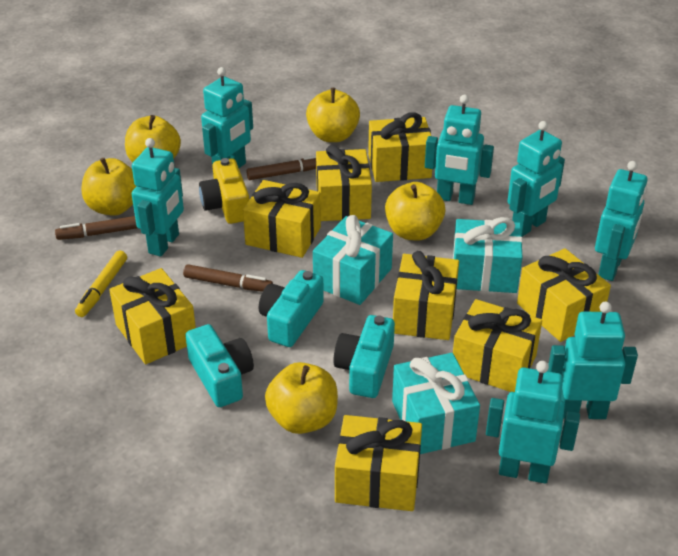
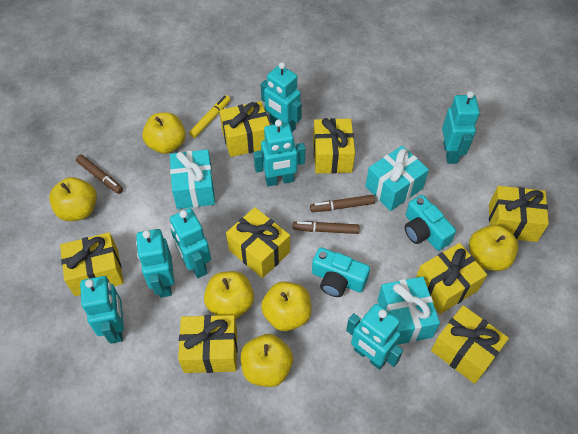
turquoise camera: [185,324,254,407] [259,270,324,347] [334,315,395,398] = 3 -> [312,247,370,297] [404,195,456,251] = 2
yellow apple: [82,158,136,216] [125,115,181,162] [265,362,338,434] [306,88,360,142] [385,182,446,241] = 5 -> [49,177,97,221] [142,112,186,154] [204,271,254,319] [241,334,293,387] [261,281,311,331] [469,225,519,271] = 6
yellow camera: [199,158,249,224] = 1 -> none = 0

